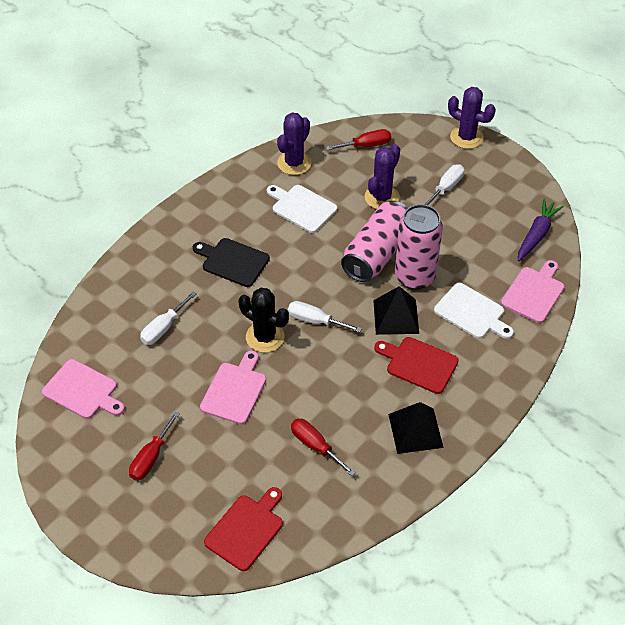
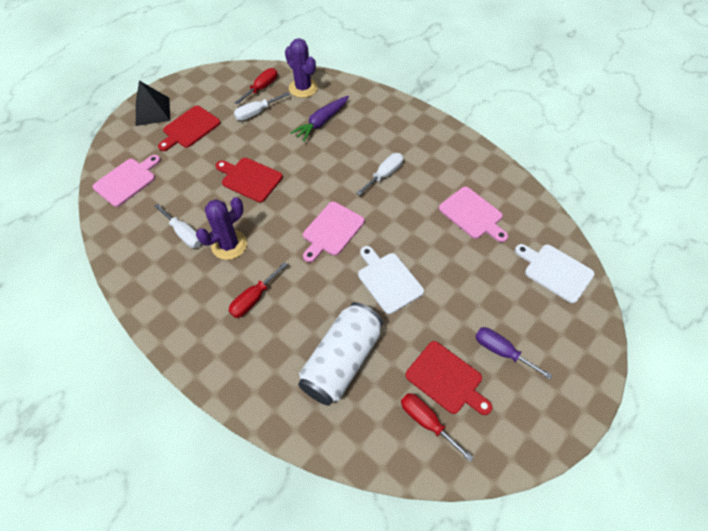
black cactus: [239,288,289,353] = 1 -> none = 0
black cutting board: [193,238,270,287] = 1 -> none = 0
black pyramid: [373,286,419,335] [388,402,444,454] = 2 -> [136,80,170,126] = 1
pink can: [341,201,408,282] [395,204,443,290] = 2 -> none = 0
purple cactus: [277,113,312,175] [365,144,400,209] [448,87,496,149] = 3 -> [196,197,247,260] [285,38,318,98] = 2
purple screwdriver: none = 0 -> [475,327,552,379] = 1
red cutting board: [204,487,283,571] [374,337,459,394] = 2 -> [158,106,220,151] [215,158,283,202] [406,341,492,415] = 3
white can: none = 0 -> [298,302,383,406] = 1

